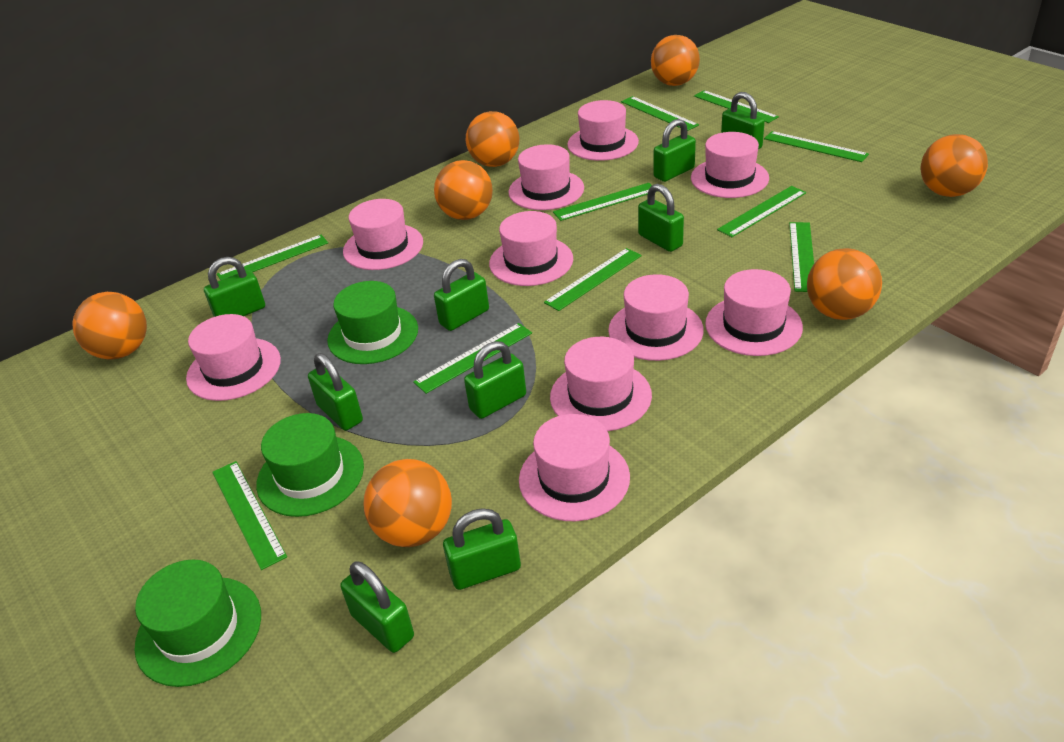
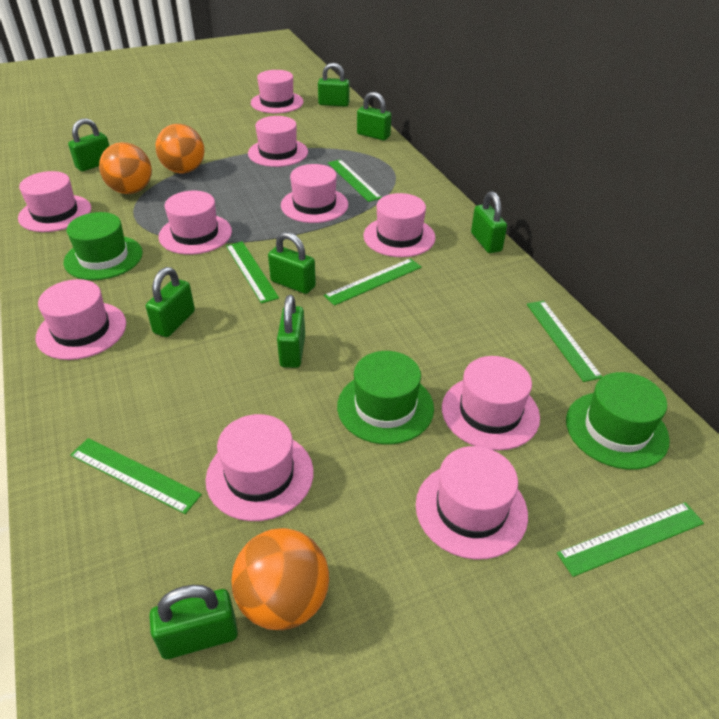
green padlock: [204,257,265,317] [308,353,363,431] [340,561,414,653] [434,259,489,331] [443,508,521,590] [464,341,526,419] [638,184,684,252] [653,119,696,182] [721,92,765,149] = 9 -> [68,118,109,171] [146,267,195,337] [149,585,238,659] [268,232,316,294] [277,295,305,368] [318,63,350,107] [357,92,391,140] [471,191,507,253] = 8
green ruler: [212,461,287,570] [217,235,328,280] [413,323,532,394] [544,248,642,311] [553,183,658,221] [621,96,699,131] [694,90,779,123] [717,186,806,237] [764,131,869,162] [789,222,814,292] = 10 -> [70,438,202,514] [226,241,279,304] [324,258,422,306] [328,159,382,202] [527,301,603,382] [557,502,704,577] = 6
orange ball: [72,292,147,360] [364,459,452,547] [434,160,493,220] [466,111,519,167] [651,35,700,86] [807,248,882,320] [921,134,988,197] = 7 -> [99,142,152,194] [156,124,205,173] [232,528,329,630] = 3

